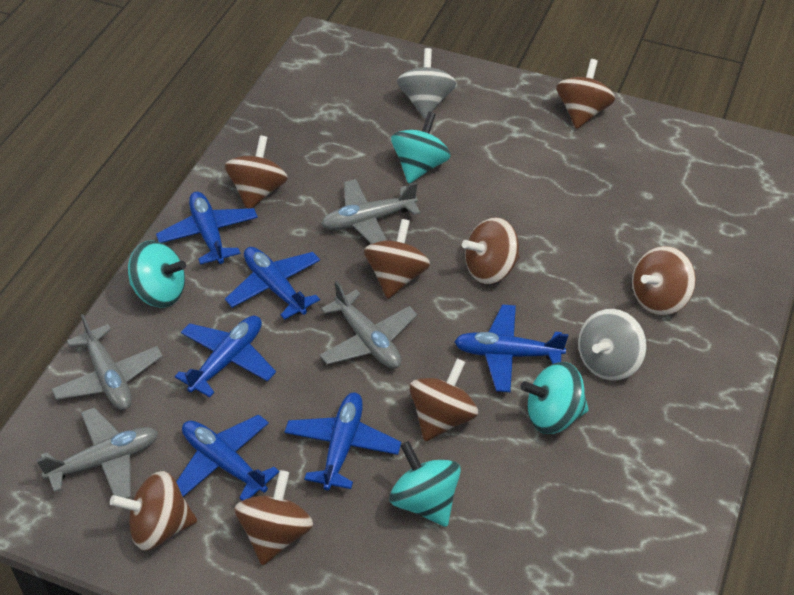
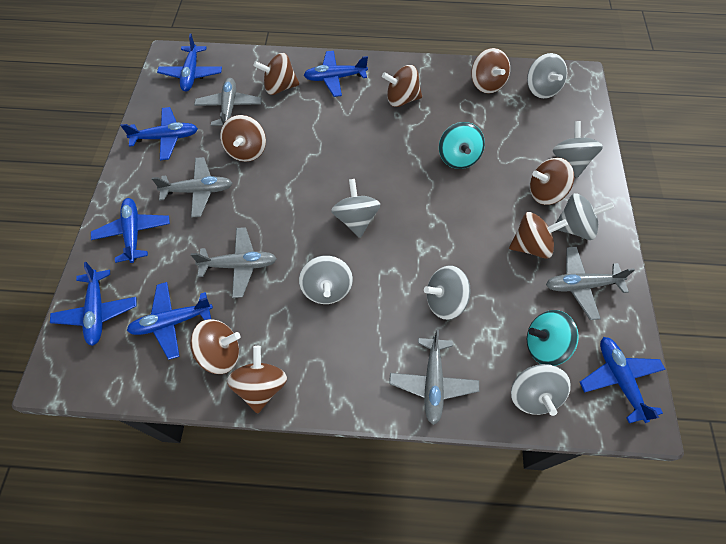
blue plane: [156,191,258,264] [175,316,276,397] [176,414,279,501] [225,247,320,320] [284,392,401,490] [454,304,568,392] = 6 -> [50,262,137,346] [91,198,170,263] [121,107,198,160] [127,282,213,360] [157,33,222,91] [304,51,368,97] [580,337,666,423] = 7
grey plane: [37,407,158,498] [52,314,163,410] [319,281,417,369] [321,179,420,244] = 4 -> [152,157,232,218] [191,227,277,298] [194,78,262,126] [389,329,479,425] [546,247,635,320] = 5
grey spinning top: [397,48,457,119] [578,309,647,381] = 2 -> [299,255,353,304] [331,179,380,238] [424,265,471,320] [511,364,571,416] [527,53,567,99] [552,121,603,178] [556,193,614,240] = 7
turquoise spinning top: [128,241,186,308] [389,441,461,527] [391,112,451,184] [521,362,589,434] = 4 -> [439,122,485,169] [527,310,579,366] = 2

